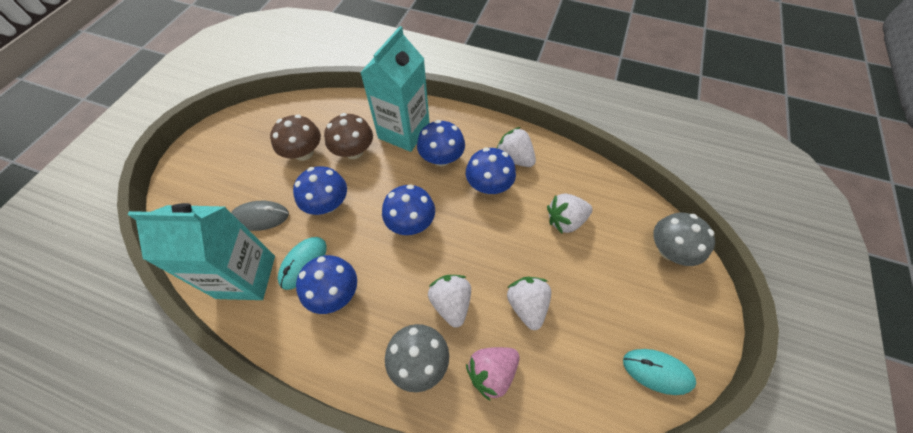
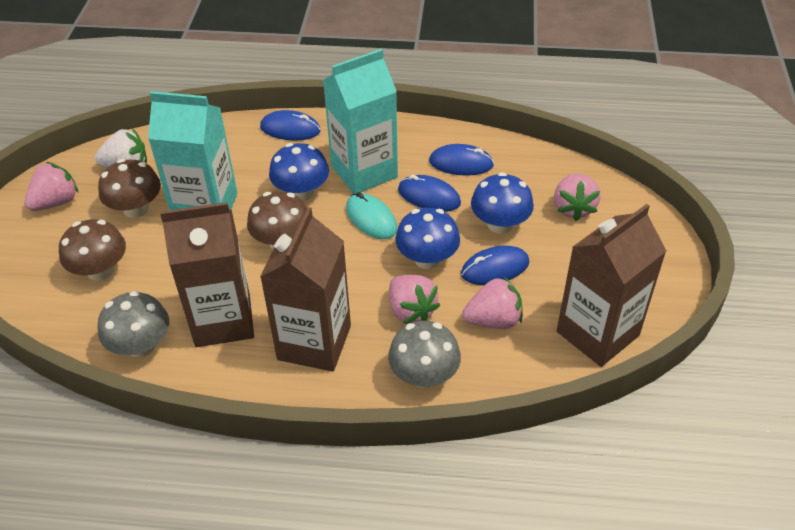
blue mouse: none = 0 -> [260,110,321,141] [398,175,461,212] [429,144,494,176] [461,246,530,285] = 4
blue mushroom: [293,166,347,215] [296,255,357,314] [382,185,435,235] [417,120,465,166] [466,147,516,194] = 5 -> [269,143,329,201] [395,208,460,269] [471,172,534,234] = 3
brown carton: none = 0 -> [160,202,254,347] [260,207,351,372] [557,204,666,367] = 3
brown mushroom: [270,115,321,161] [324,113,373,159] = 2 -> [59,219,126,281] [98,159,161,218] [247,191,307,249] = 3
grey mouse: [231,201,289,231] = 1 -> none = 0
pink strawberry: [466,347,519,401] = 1 -> [25,162,78,211] [389,275,441,324] [463,276,523,329] [554,174,601,221] = 4
turquoise mouse: [278,237,327,290] [623,349,696,395] = 2 -> [346,192,397,239] = 1
white strawberry: [428,275,471,327] [497,127,536,167] [507,277,551,330] [547,193,592,233] = 4 -> [95,128,147,168] = 1

